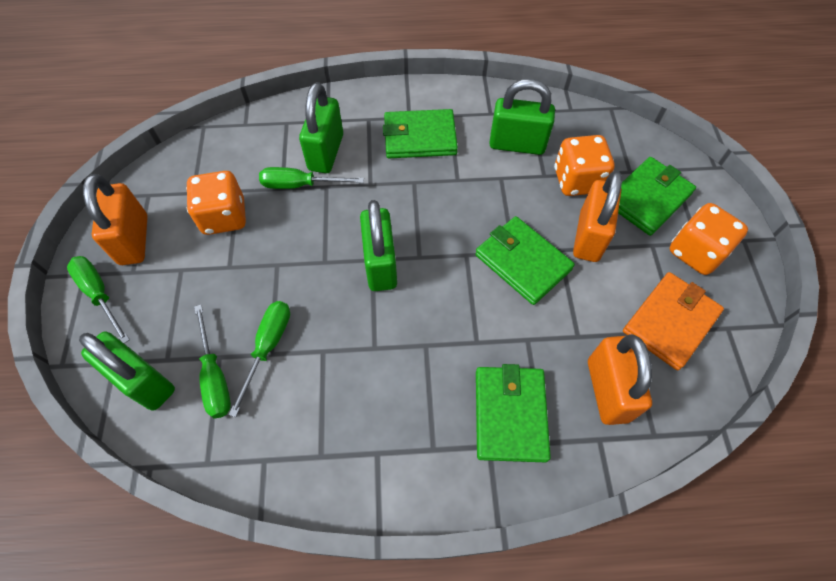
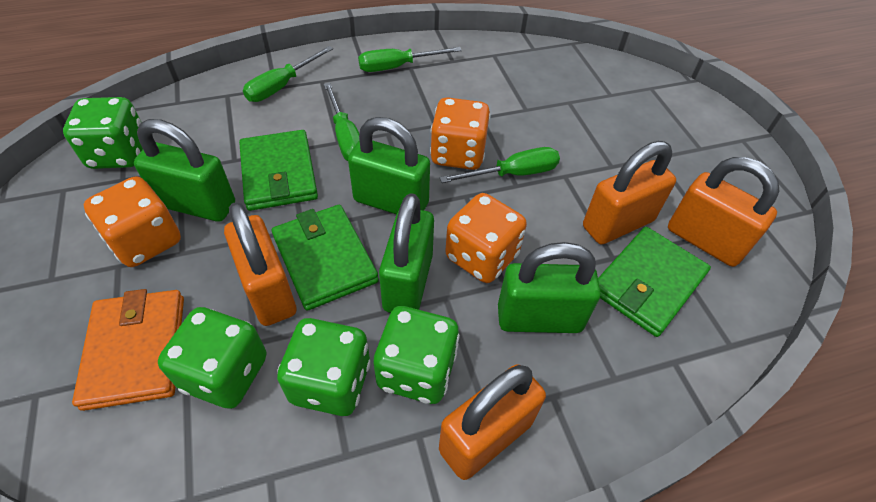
green dice: none = 0 -> [63,97,143,169] [158,307,266,409] [277,318,371,416] [373,306,460,404] = 4
green wallet: [383,109,458,158] [475,216,575,305] [476,364,551,462] [618,157,696,236] = 4 -> [239,130,318,211] [272,205,379,311] [598,227,711,337] = 3
orange padlock: [83,174,148,265] [573,171,622,262] [588,334,652,425] = 3 -> [224,202,296,326] [439,364,546,480] [583,141,676,244] [668,157,780,267] = 4

